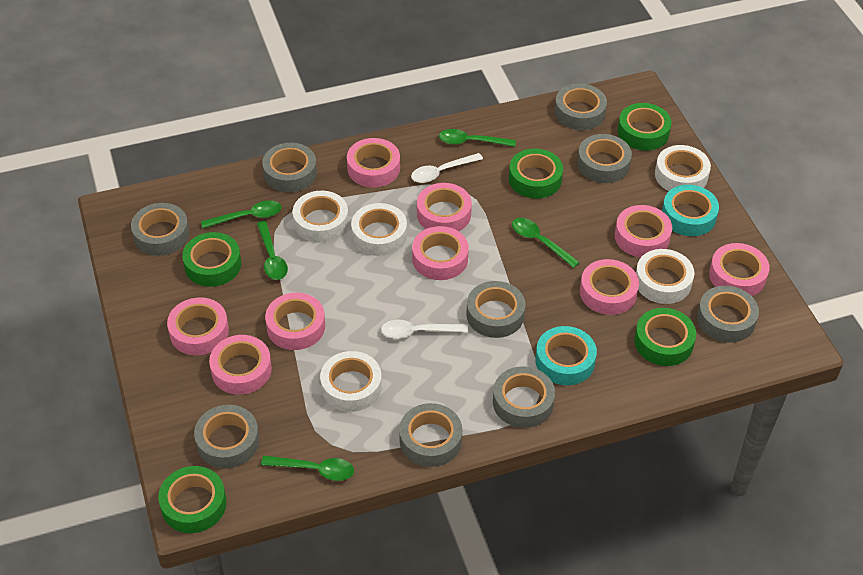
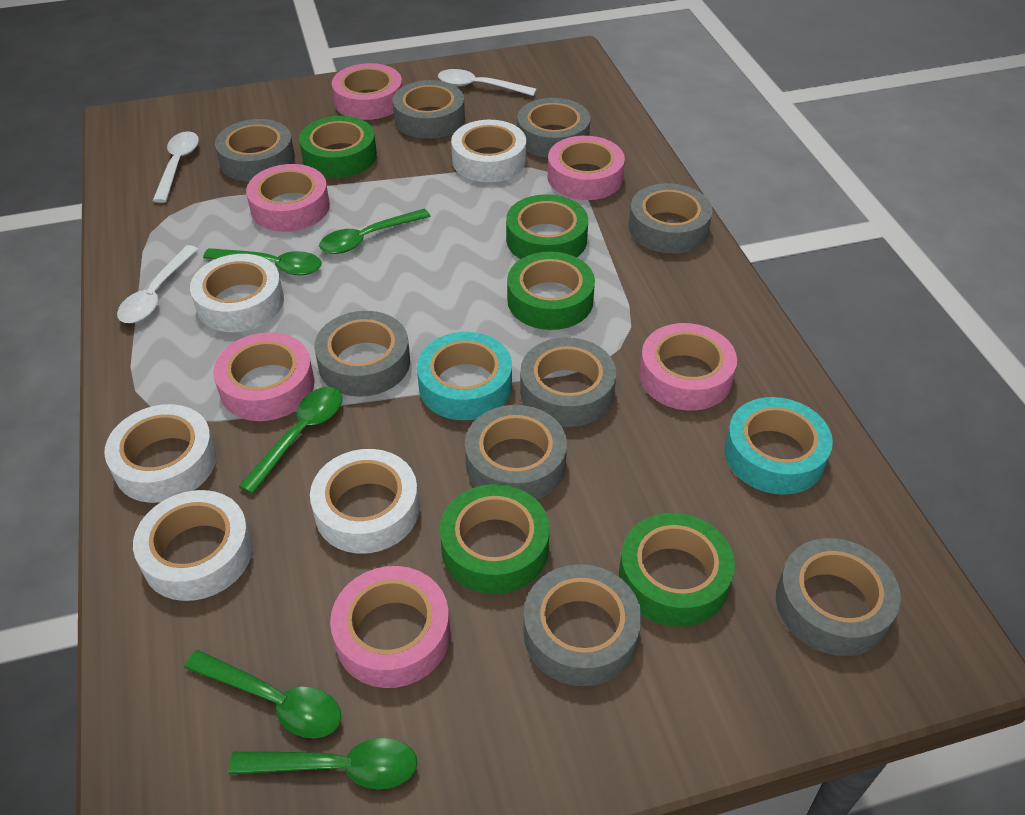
pink tape: [167,298,229,355] [209,335,272,395] [265,293,325,350] [347,138,400,187] [412,226,469,280] [417,183,472,231] [580,259,639,315] [615,205,672,257] [709,243,770,296] = 9 -> [213,332,315,421] [246,164,330,232] [330,566,450,688] [332,63,402,120] [548,136,625,200] [639,323,737,411] = 6
white spoon: [381,320,468,339] [411,153,483,183] = 2 -> [117,245,199,323] [153,131,199,203] [438,69,537,96] = 3

